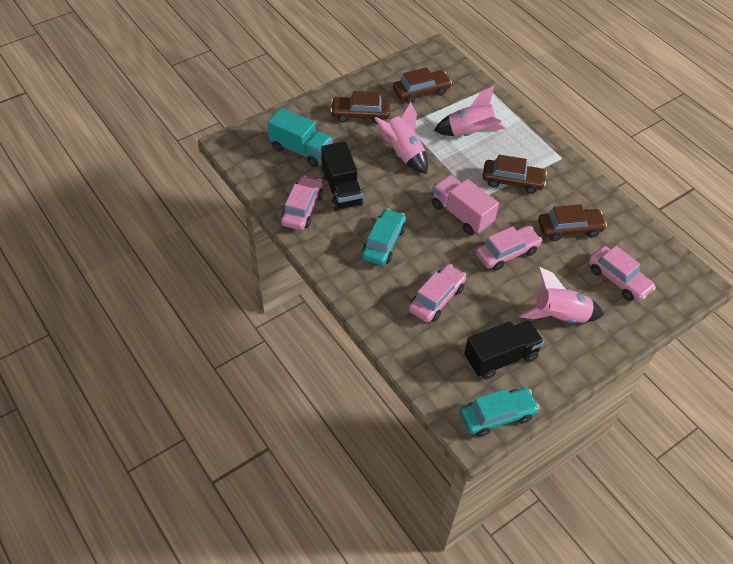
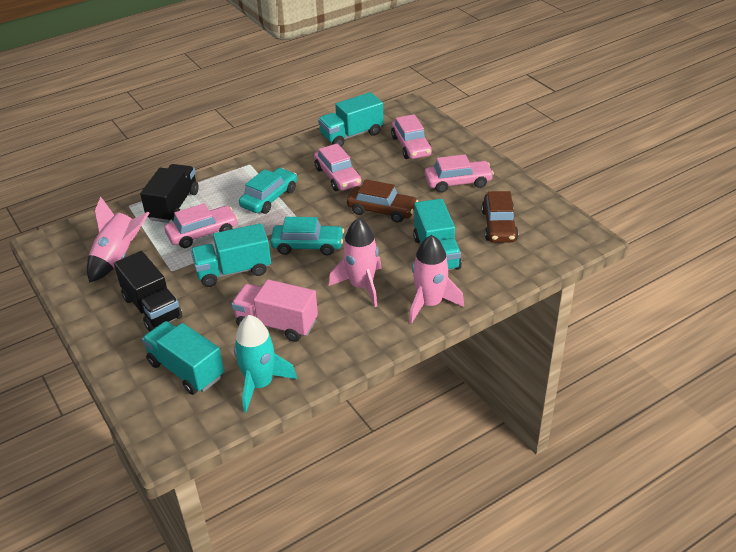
brown car: [330,91,390,124] [393,67,452,104] [482,155,547,194] [538,204,607,241] = 4 -> [347,179,418,223] [482,191,518,243] = 2
turquoise rocket: none = 0 -> [234,315,297,412] = 1
turquoise truck: [267,108,333,167] = 1 -> [142,321,224,395] [191,223,271,287] [318,92,384,147] [413,199,462,270] = 4

